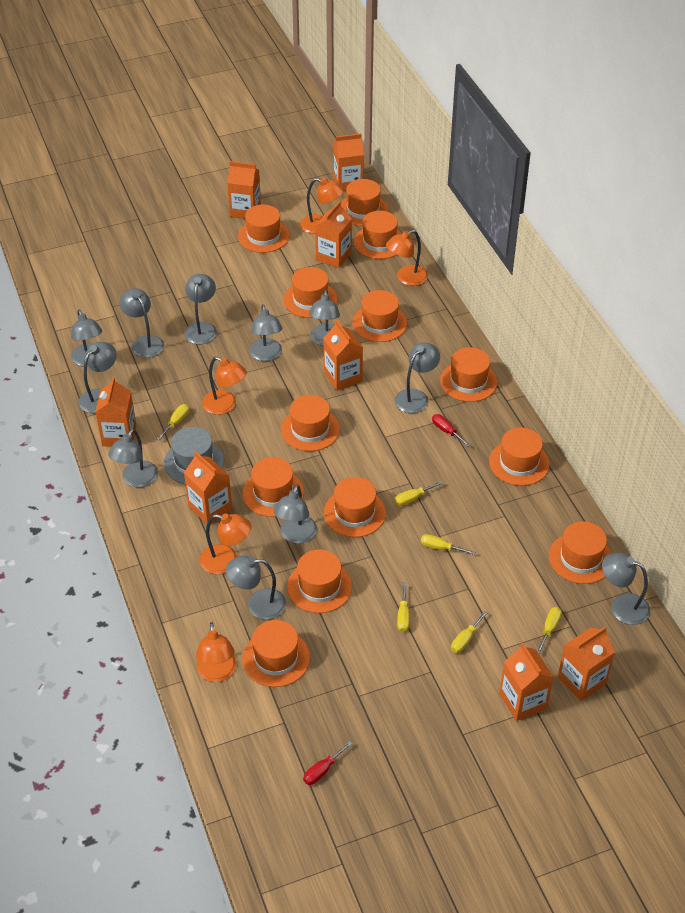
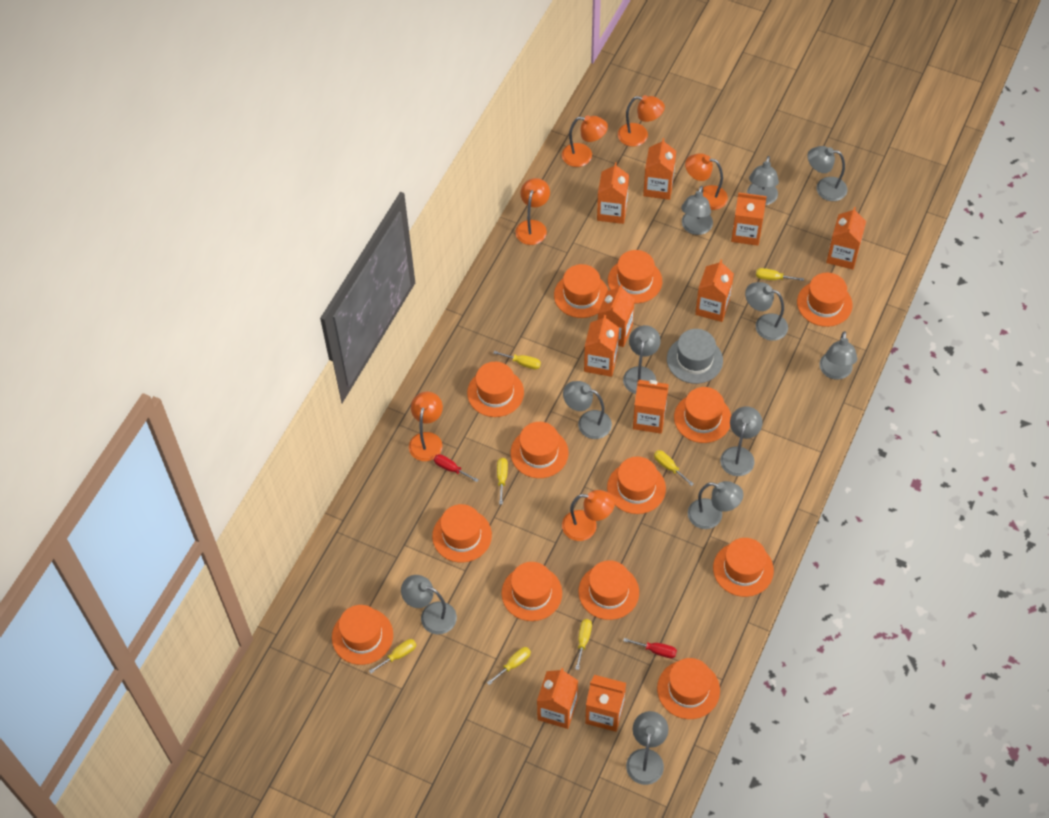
orange carton: [95,377,137,447] [184,451,232,524] [227,161,261,219] [315,201,352,268] [323,320,363,391] [334,134,364,191] [499,643,554,721] [558,627,615,701] = 8 -> [537,668,578,729] [584,315,619,377] [585,675,626,732] [597,162,629,224] [598,285,635,347] [633,380,669,433] [643,138,676,200] [695,259,734,322] [731,192,767,246] [826,207,866,269] = 10
orange lamp: [196,622,236,682] [200,513,251,574] [202,357,247,415] [300,178,344,234] [386,230,428,286] = 5 -> [409,392,443,461] [515,178,550,245] [562,116,608,167] [562,490,615,541] [618,95,665,147] [685,153,728,210] = 6
yellow screwdriver: [157,404,189,440] [395,481,443,506] [397,583,410,632] [421,534,475,555] [451,611,488,653] [537,607,562,654] = 6 -> [369,639,416,673] [487,647,531,685] [493,351,541,370] [497,458,508,505] [575,619,592,670] [654,450,694,486] [756,268,804,281] = 7

